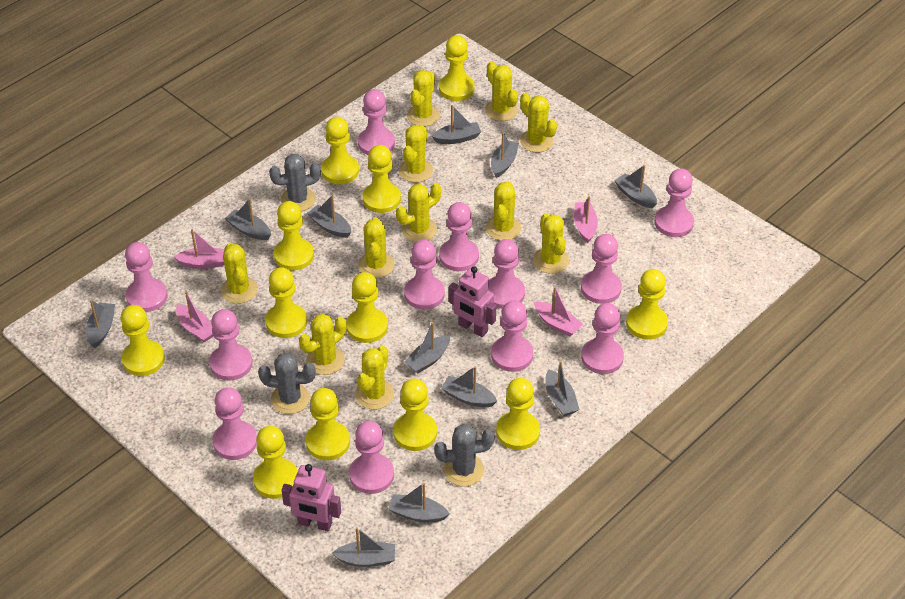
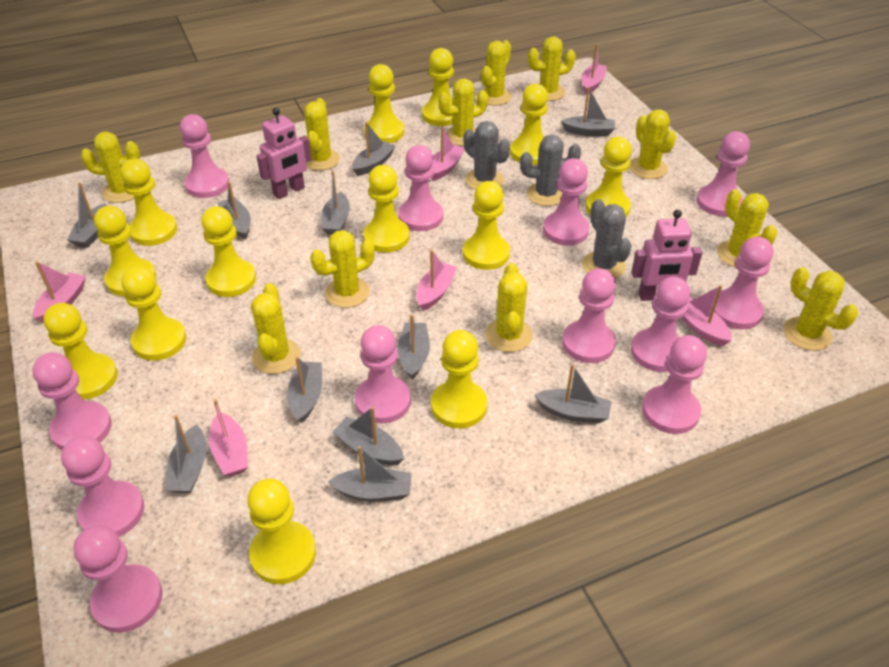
pink boat: [174,229,224,269] [176,291,213,342] [534,287,583,336] [574,196,598,243] = 4 -> [33,261,86,323] [209,399,248,477] [416,250,457,311] [431,126,465,181] [581,44,607,95] [681,285,732,346] = 6
yellow pawn: [121,305,165,376] [253,426,298,499] [265,267,307,338] [274,201,314,270] [306,388,350,460] [321,117,359,184] [346,272,388,343] [362,145,401,213] [393,379,437,451] [439,35,475,101] [496,378,540,450] [626,269,668,340] = 12 -> [43,303,118,400] [94,206,156,296] [120,159,177,246] [122,266,186,361] [201,206,256,297] [247,479,316,584] [363,165,410,253] [364,64,404,143] [422,48,454,126] [431,330,487,429] [463,181,510,270] [510,84,548,165] [586,137,632,217] = 13

